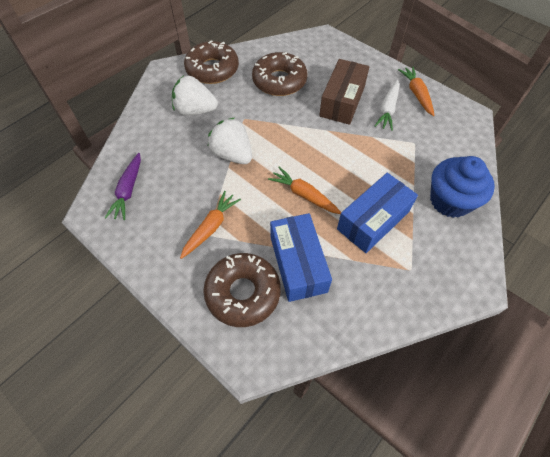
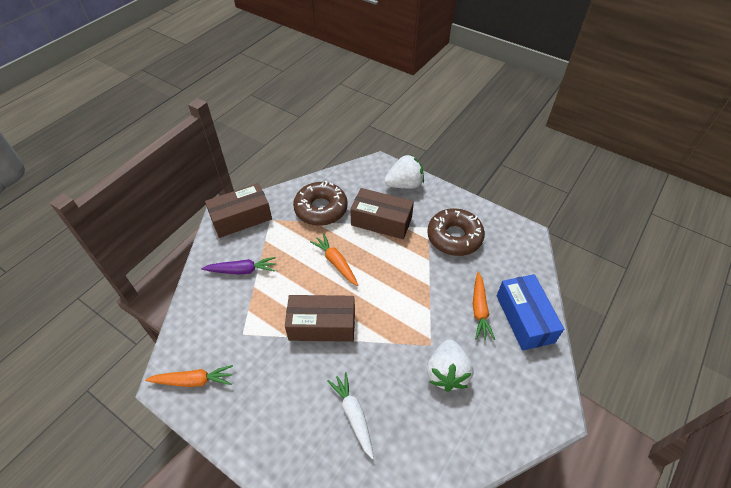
blue box: [270,213,332,302] [337,173,418,253] = 2 -> [497,274,564,351] = 1
blue cupcake: [430,156,495,218] = 1 -> none = 0
brown box: [319,59,369,125] = 1 -> [205,183,272,238] [285,295,355,342] [350,188,414,239] = 3
brown donut: [184,40,239,84] [203,253,281,327] [252,52,308,96] = 3 -> [293,181,348,226] [427,208,485,256] = 2

